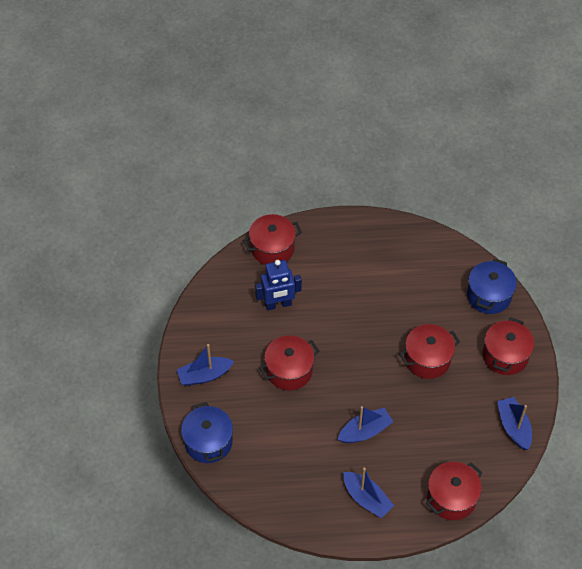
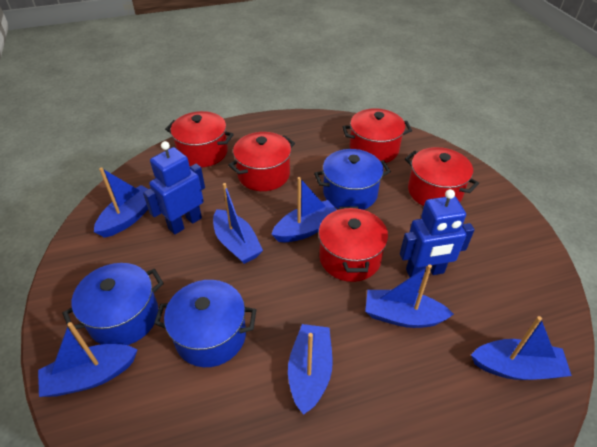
blue boat: [177,344,234,386] [338,406,393,443] [343,468,394,518] [497,397,532,450] = 4 -> [38,322,138,397] [94,167,148,238] [213,183,263,264] [271,177,337,242] [288,324,333,415] [365,264,454,328] [471,316,572,380] = 7
blue pot: [181,402,233,463] [467,259,517,314] = 2 -> [62,263,164,345] [154,280,256,367] [314,149,391,210] = 3
blue robot: [255,260,302,311] = 1 -> [143,141,205,235] [400,189,475,277] = 2

